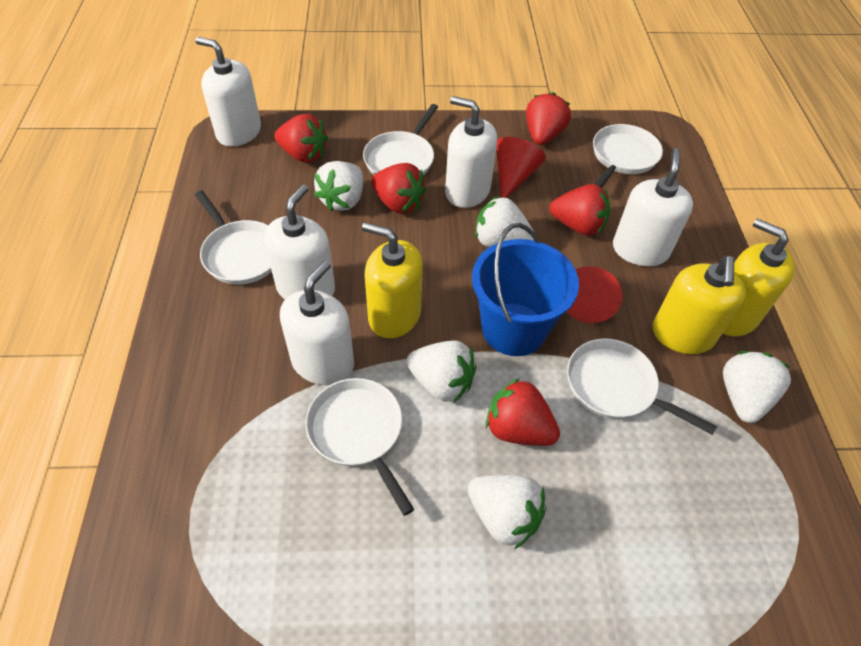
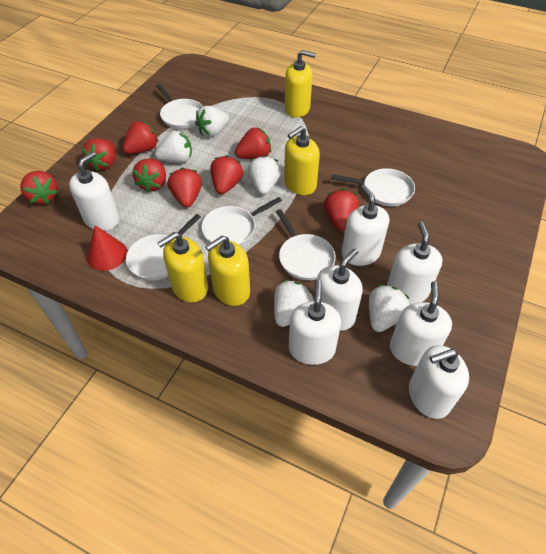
blue bucket: [472,223,579,356] = 1 -> none = 0
red cone: [496,137,546,198] [567,266,623,323] = 2 -> [87,225,128,271] = 1
red strawberry: [274,114,328,163] [371,163,427,214] [486,378,560,446] [526,92,571,145] [550,184,610,236] = 5 -> [20,171,58,204] [82,138,115,171] [123,121,159,154] [133,159,166,193] [168,168,202,208] [210,155,243,194] [235,127,271,159] [324,189,359,231] = 8
white soap dispenser: [195,37,261,147] [264,185,335,300] [280,261,354,385] [445,96,497,208] [613,148,693,266] = 5 -> [69,152,119,231] [289,280,341,365] [314,248,363,331] [342,185,389,266] [387,222,443,305] [390,281,452,366] [409,345,469,419] = 7
yellow soap dispenser: [362,222,423,338] [652,256,746,354] [723,218,795,337] = 3 -> [157,232,208,302] [205,236,250,306] [284,126,320,195] [285,50,316,117] = 4

